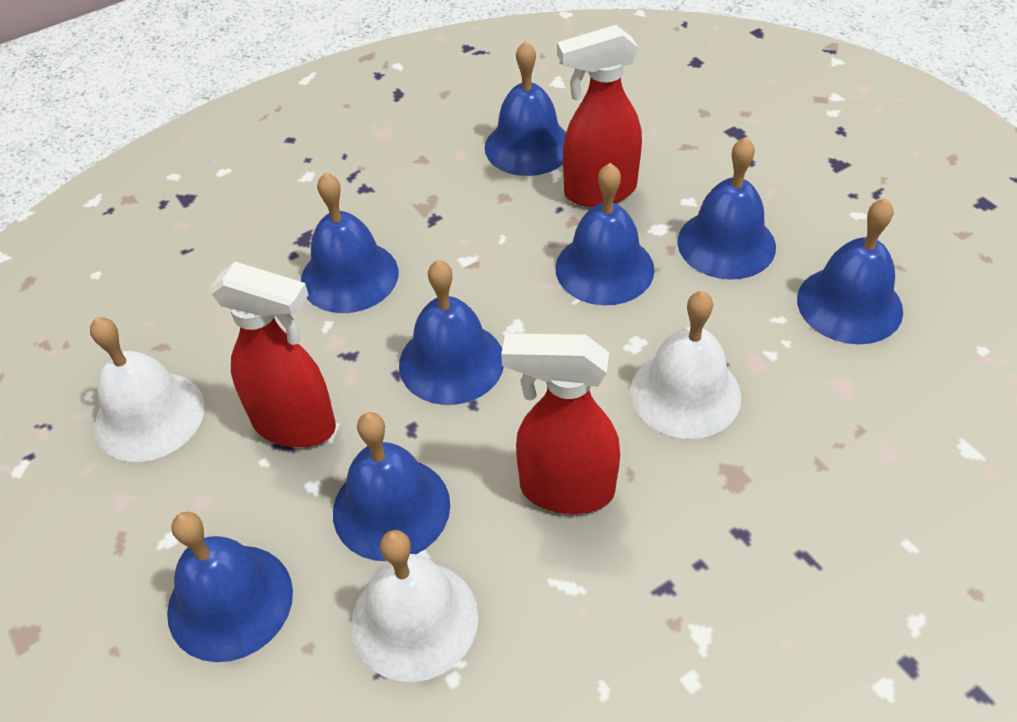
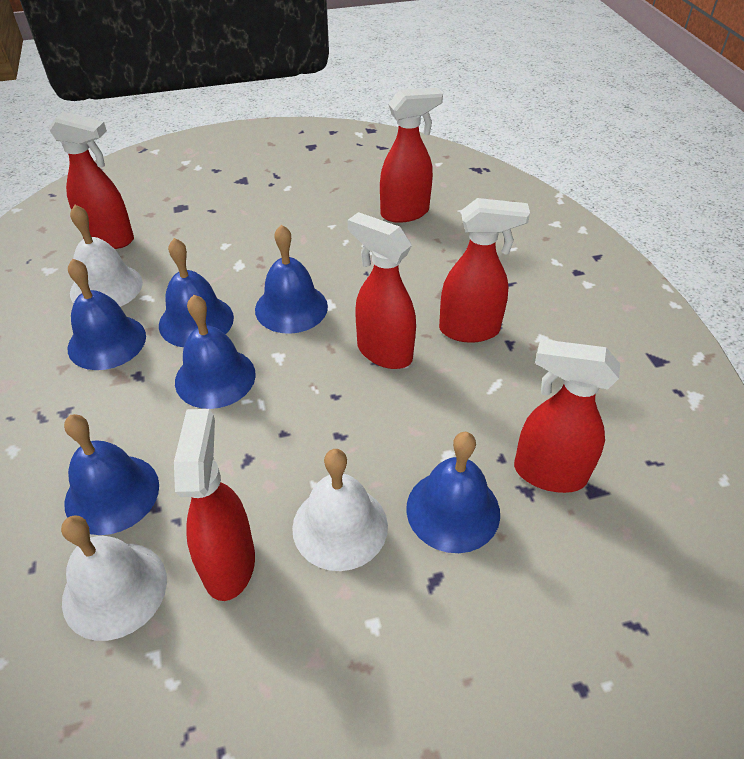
blue bell: [167,512,293,662] [301,172,398,313] [333,412,450,561] [399,260,504,405] [485,41,566,176] [555,163,655,305] [677,137,776,280] [797,198,903,345] = 8 -> [64,414,159,535] [68,259,146,370] [159,238,234,347] [175,295,256,409] [255,225,328,334] [406,432,500,553] = 6
red spray bottle: [209,262,336,447] [501,333,620,514] [557,25,642,207] = 3 -> [48,112,134,249] [174,409,255,601] [348,212,416,369] [380,88,443,223] [439,198,530,343] [514,339,620,493] = 6

